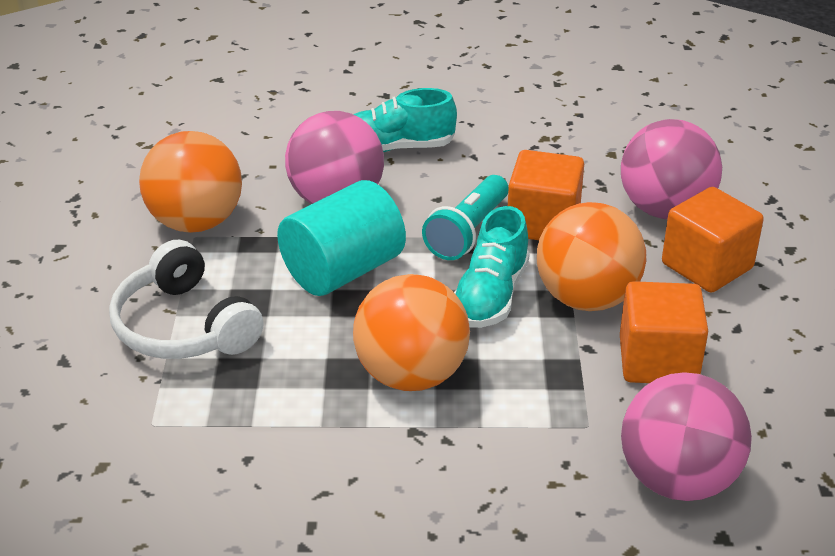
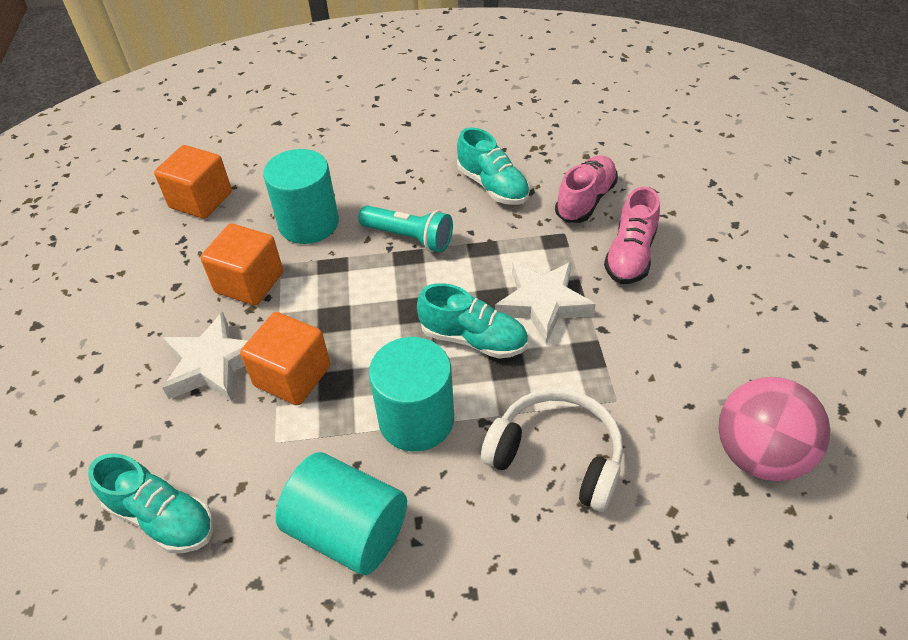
orange ball: [139,131,242,233] [353,274,470,391] [537,202,646,311] = 3 -> none = 0
pink ball: [285,111,384,204] [621,119,722,219] [621,372,752,501] = 3 -> [718,377,831,481] = 1
pink shoe: none = 0 -> [555,155,618,223] [604,187,660,284] = 2
turquoise cylinder: [277,180,406,296] = 1 -> [263,149,339,244] [275,452,407,575] [369,337,454,452] = 3
turquoise shoe: [353,88,457,152] [454,206,530,328] = 2 -> [88,453,213,553] [417,283,528,359] [457,128,530,205] = 3
white star: none = 0 -> [162,312,249,402] [495,262,596,344] = 2

